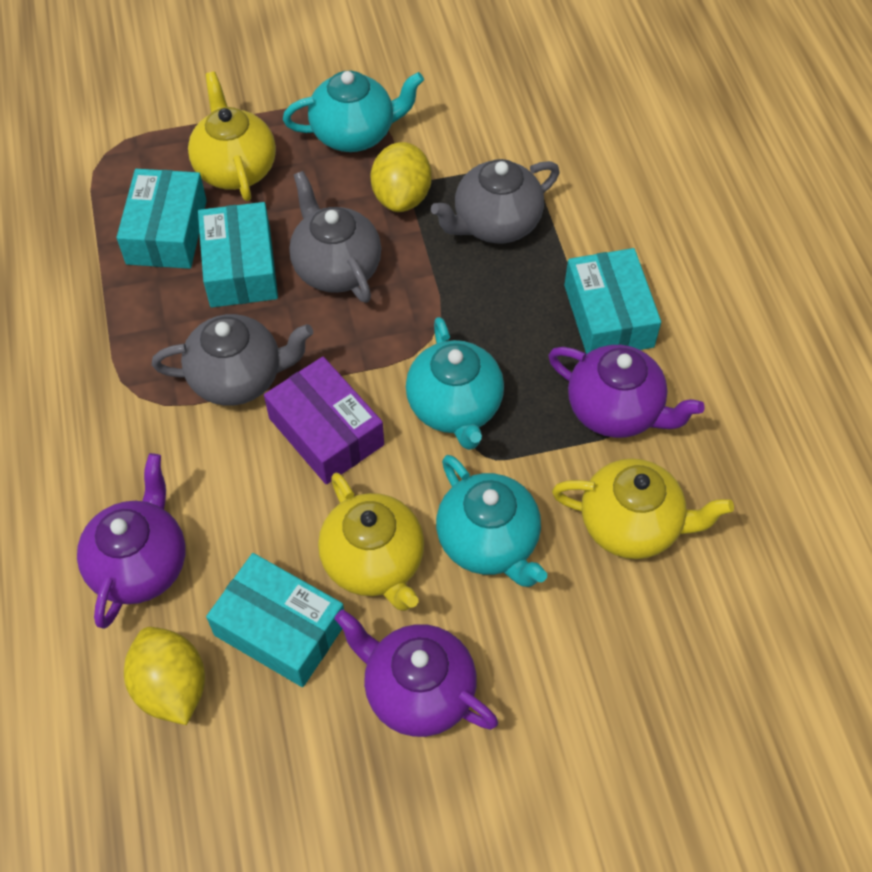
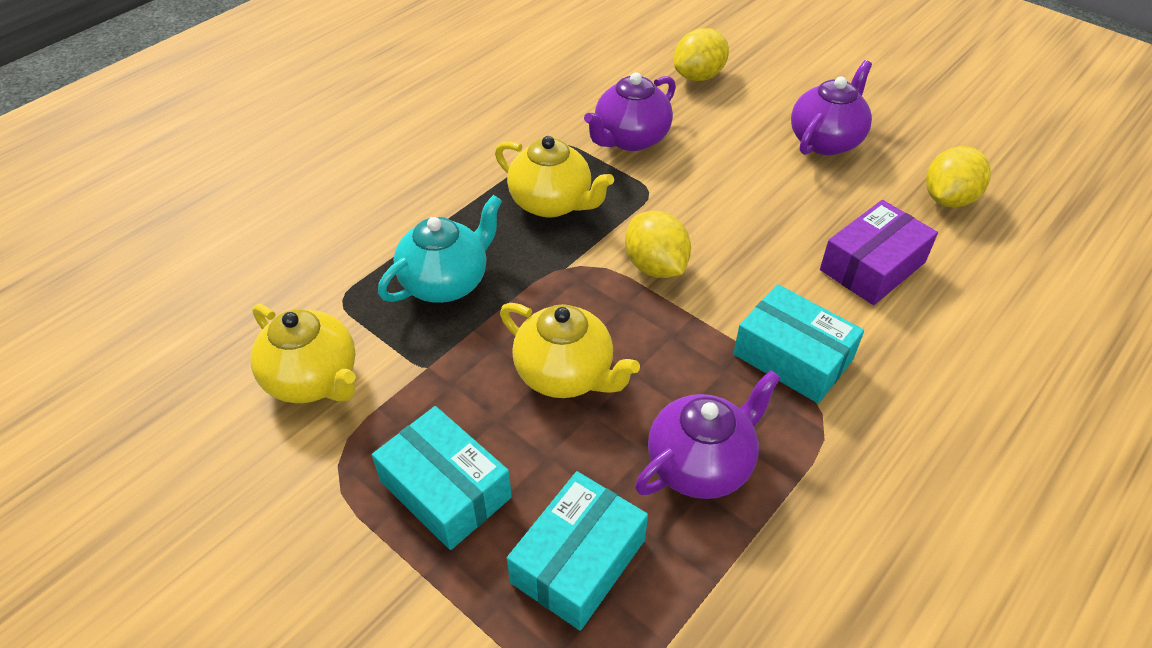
grey teapot: [152,314,313,406] [289,171,381,303] [431,159,560,243] = 3 -> none = 0
turquoise box: [117,169,207,269] [198,202,278,308] [206,553,344,687] [564,248,661,354] = 4 -> [372,406,512,550] [507,471,648,631] [733,284,864,403] = 3
turquoise teapot: [283,71,424,152] [406,317,504,450] [436,455,547,587] = 3 -> [378,195,502,303] = 1
yellow lemon: [124,627,205,725] [370,142,432,212] = 2 -> [625,211,691,278] [674,28,729,81] [926,146,991,208] = 3

